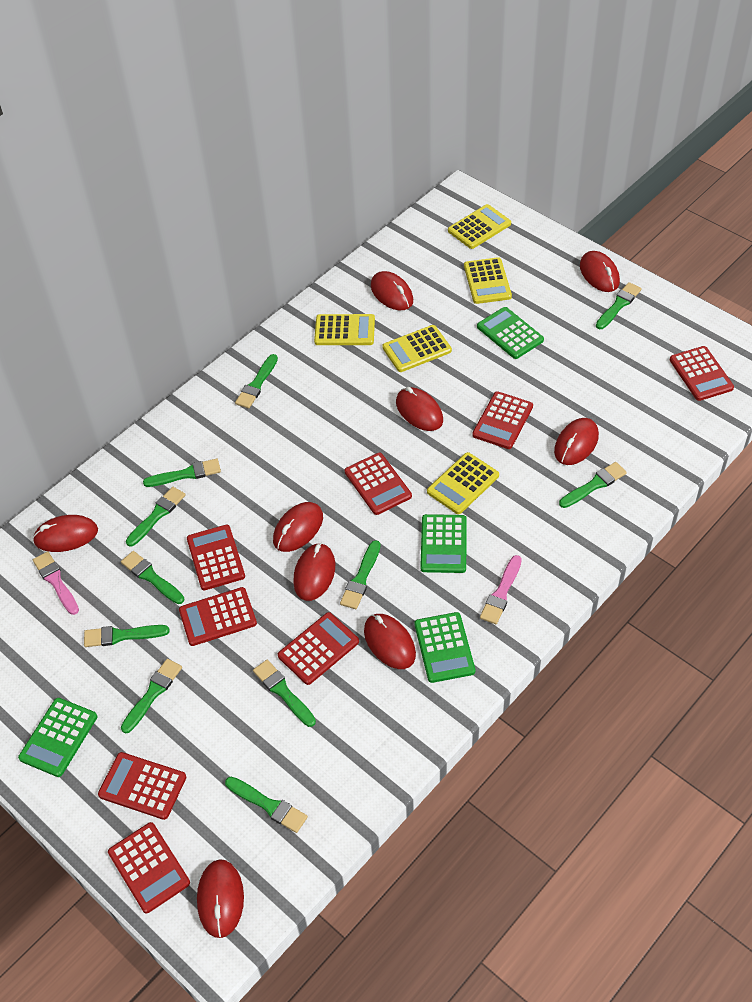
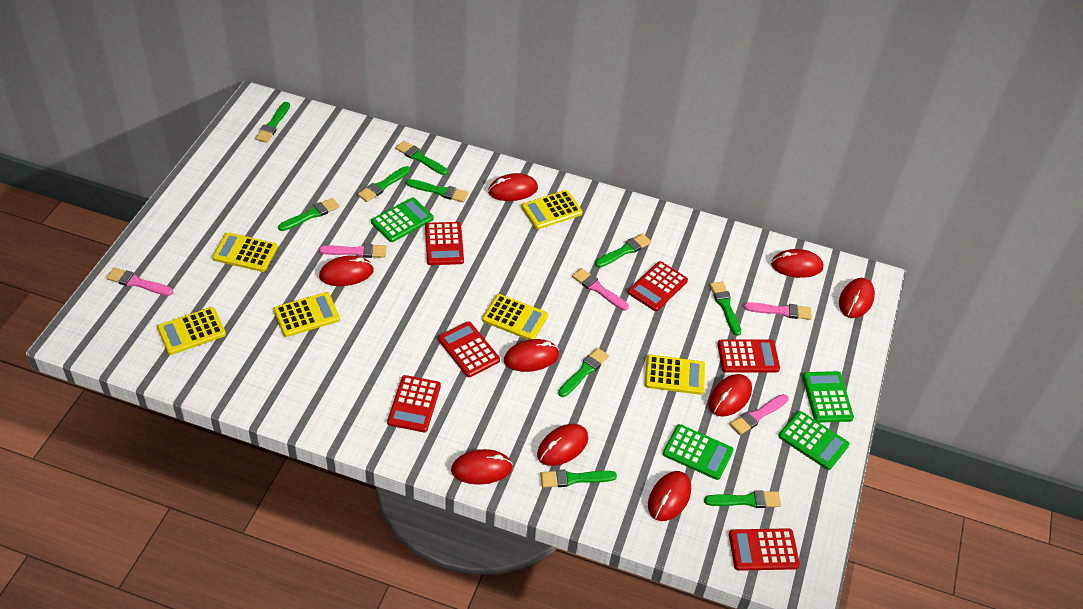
green brush: [84,625,169,647] [121,551,184,604] [121,659,182,733] [126,487,186,547] [143,459,221,487] [225,777,308,833] [235,354,278,408] [253,660,316,727] [340,540,381,609] [559,462,627,508] [596,282,641,329] = 11 -> [255,102,290,143] [278,198,339,231] [358,166,410,202] [396,141,448,175] [406,179,468,202] [540,470,617,487] [558,348,609,397] [595,233,651,268] [704,491,781,508] [710,281,741,336] = 10
pink brush: [33,551,79,615] [480,555,522,624] = 2 -> [106,268,173,296] [319,244,387,258] [572,268,629,311] [730,394,789,435] [744,302,812,320] = 5
red calculator: [98,752,186,820] [108,822,190,913] [179,587,257,646] [187,525,245,590] [278,612,359,685] [345,453,412,515] [472,391,533,449] [670,346,734,401] = 8 -> [387,375,441,432] [425,222,464,265] [438,321,500,377] [628,261,688,311] [718,340,780,373] [729,528,800,571] = 6
yellow calculator: [314,314,375,345] [382,325,452,372] [427,452,499,514] [448,204,511,249] [464,257,512,304] = 5 -> [157,307,226,355] [212,232,278,272] [274,292,340,337] [482,294,548,340] [521,190,583,229] [645,355,705,395] = 6

